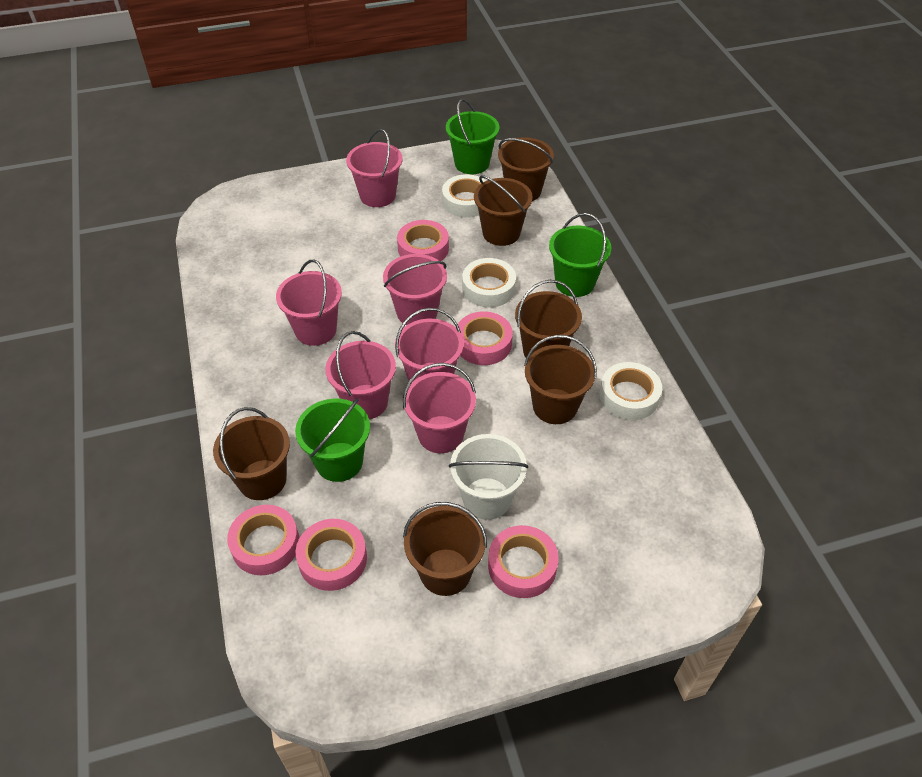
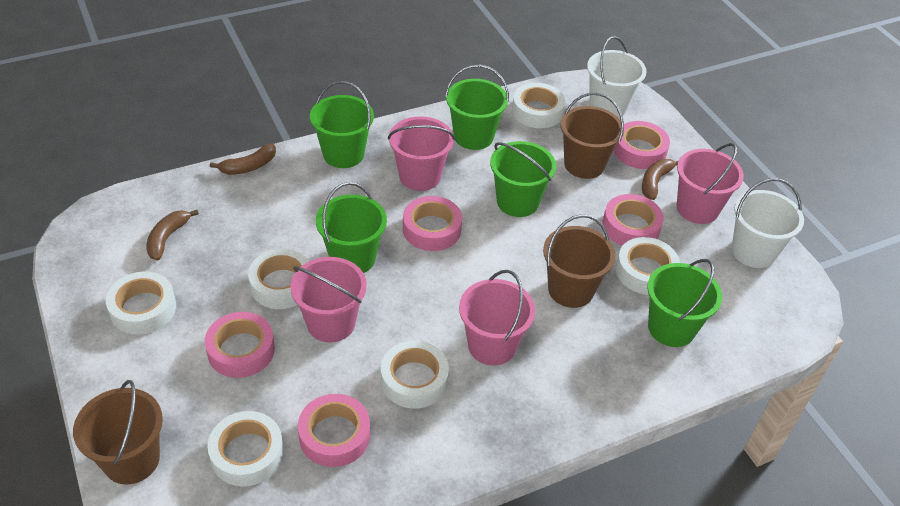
brown banana: none = 0 -> [146,210,199,261] [210,143,276,175] [642,159,678,200] = 3
brown bucket: [213,407,290,500] [403,502,487,596] [474,175,532,246] [498,137,554,201] [515,280,582,358] [524,335,597,424] = 6 -> [73,380,163,484] [543,214,615,308] [561,93,624,179] = 3
green bucket: [295,398,370,482] [446,99,499,174] [549,213,611,297] = 3 -> [310,81,374,168] [316,182,387,273] [445,64,509,150] [490,141,556,217] [647,259,722,347] = 5
pink bucket: [276,260,342,346] [326,331,396,419] [346,129,402,207] [383,254,447,325] [395,308,463,381] [403,363,476,453] = 6 -> [290,257,367,343] [388,116,455,191] [459,270,535,365] [677,143,744,224] = 4
white bucket: [449,434,528,520] = 1 -> [587,36,647,117] [732,178,804,268] = 2
white tape: [442,174,486,218] [462,258,516,307] [600,362,662,420] = 3 -> [106,271,176,334] [207,411,284,487] [248,249,309,309] [381,341,449,409] [512,83,565,128] [616,237,680,295] = 6

